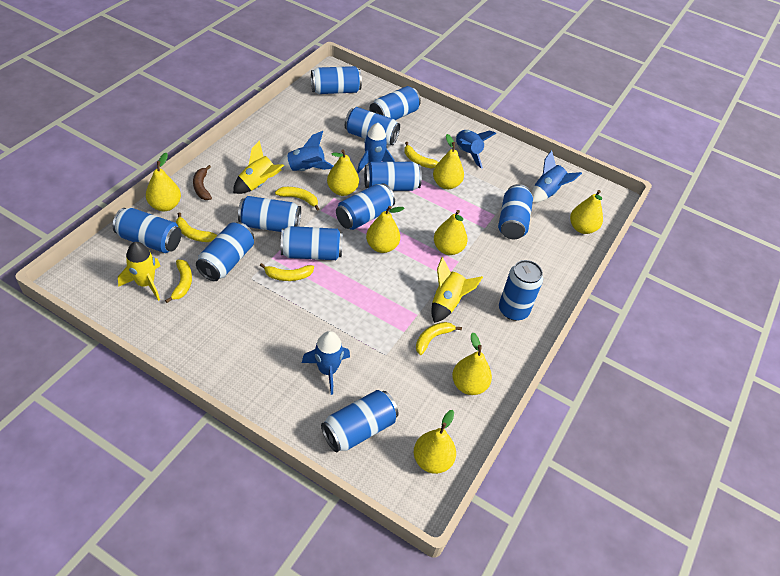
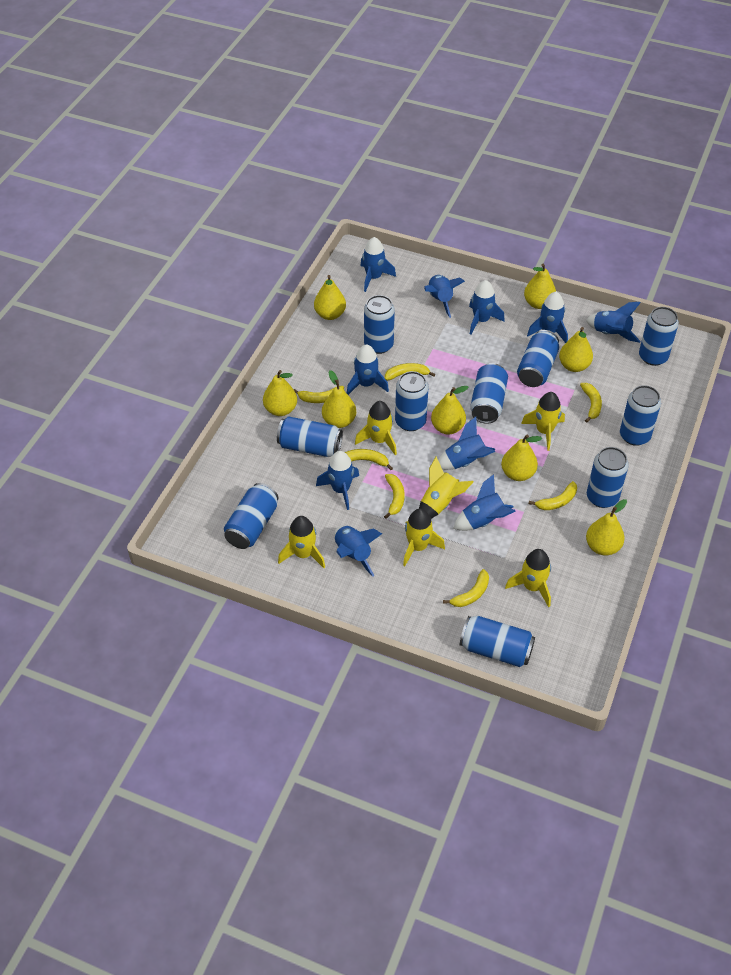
blue can: [113,208,181,253] [196,222,254,281] [238,196,301,232] [281,226,343,260] [311,66,362,94] [321,390,399,452] [336,183,395,230] [345,107,400,146] [364,162,422,191] [369,86,421,120] [498,184,533,239] [499,260,543,321] = 12 -> [224,483,278,549] [277,416,343,457] [364,295,395,354] [395,371,428,431] [460,616,535,667] [470,363,508,424] [517,330,559,387] [587,447,629,508] [620,385,661,446] [639,307,679,366] = 10
blue rocket: [278,131,333,171] [302,331,350,395] [357,123,395,173] [456,130,497,169] [531,150,582,203] = 5 -> [316,451,359,510] [334,526,382,577] [347,344,389,395] [360,237,396,292] [424,275,465,318] [438,417,495,470] [453,474,516,531] [469,280,505,334] [527,292,568,343] [586,302,641,343] = 10
brown banana: [193,165,212,200] = 1 -> none = 0
yellow banana: [165,260,192,303] [176,213,217,242] [260,263,314,281] [275,187,319,211] [404,142,439,168] [416,322,462,355] = 6 -> [294,386,344,403] [345,449,393,470] [384,474,404,519] [385,363,435,381] [443,569,489,607] [529,481,577,510] [580,383,602,423] = 7
yellow rocket: [118,242,160,301] [233,140,284,194] [431,257,483,323] = 3 -> [278,516,325,568] [355,401,397,456] [403,509,445,566] [419,456,473,519] [505,549,551,607] [521,392,565,451] = 6

